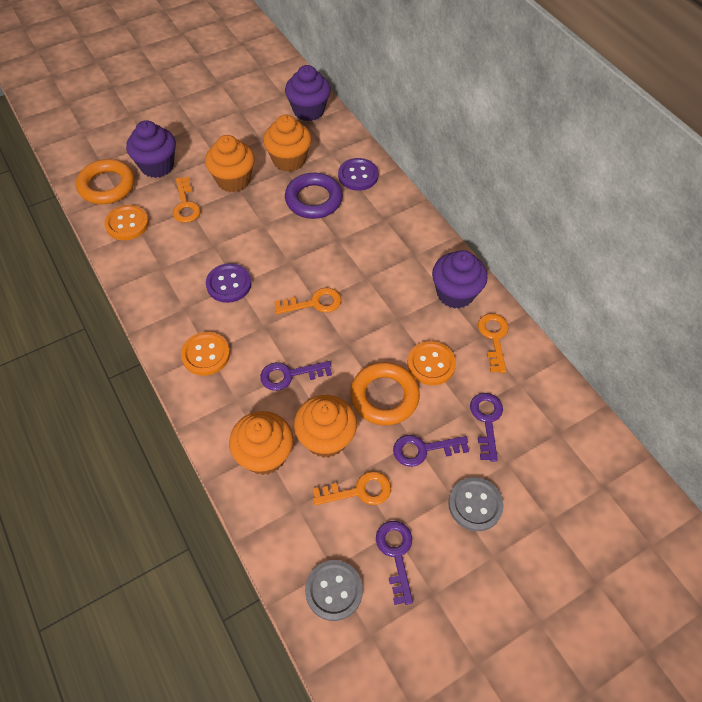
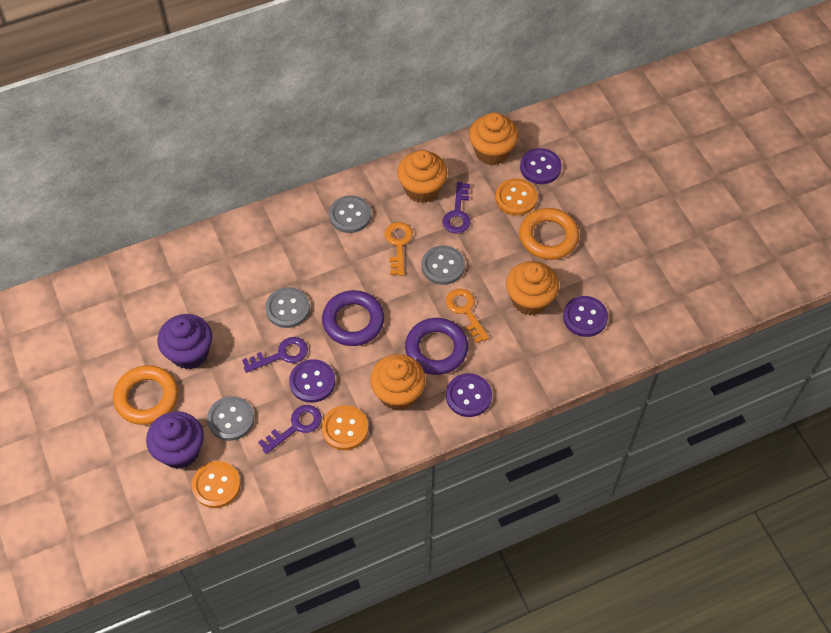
grey button: [305,560,363,621] [448,477,504,531] = 2 -> [207,396,254,441] [265,287,310,328] [329,195,371,233] [422,246,465,285] = 4
orange key: [173,177,201,223] [274,287,341,314] [313,471,391,505] [478,313,509,373] = 4 -> [385,222,413,276] [446,289,489,344] = 2
purple button: [206,263,252,303] [338,158,379,191] = 2 -> [289,359,335,403] [446,373,492,417] [520,148,562,184] [563,296,608,337] = 4
purple cupcake: [126,120,176,178] [285,65,331,121] [432,250,488,309] = 3 -> [146,411,204,469] [158,314,212,369] = 2
purple key: [260,361,332,391] [376,521,413,605] [393,435,469,467] [470,393,503,462] = 4 -> [242,337,308,373] [258,405,322,454] [443,182,471,234] = 3
purple ring: [285,173,343,219] = 1 -> [322,290,384,346] [405,318,468,375] = 2

